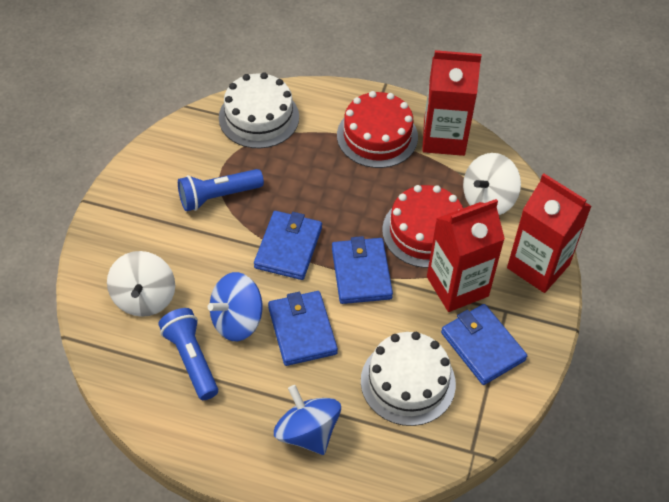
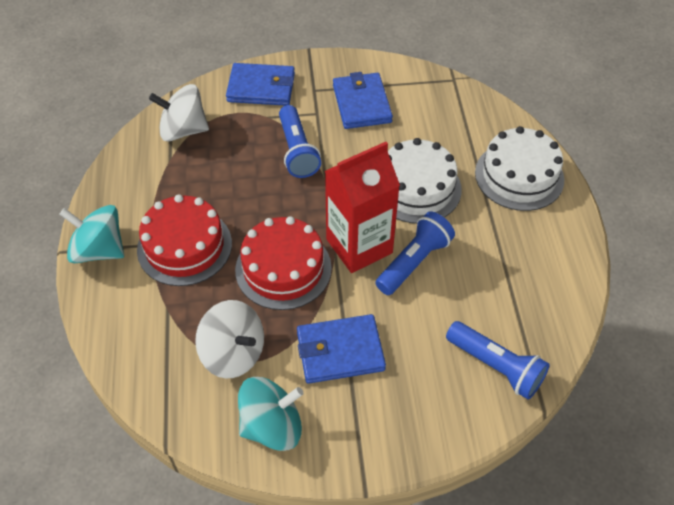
blue flashlight: [158,308,218,400] [178,169,264,211] = 2 -> [279,105,321,178] [375,211,455,295] [446,321,550,400] = 3
blue spinning top: [208,272,262,341] [274,385,341,455] = 2 -> none = 0
blue wallet: [254,211,322,280] [268,291,338,366] [332,236,393,304] [441,304,527,385] = 4 -> [226,63,295,105] [297,314,386,384] [333,72,393,129] = 3
red carton: [422,50,482,156] [427,199,505,312] [507,173,592,293] = 3 -> [325,142,400,273] = 1
turquoise spinning top: none = 0 -> [59,205,124,263] [238,377,304,451] = 2

